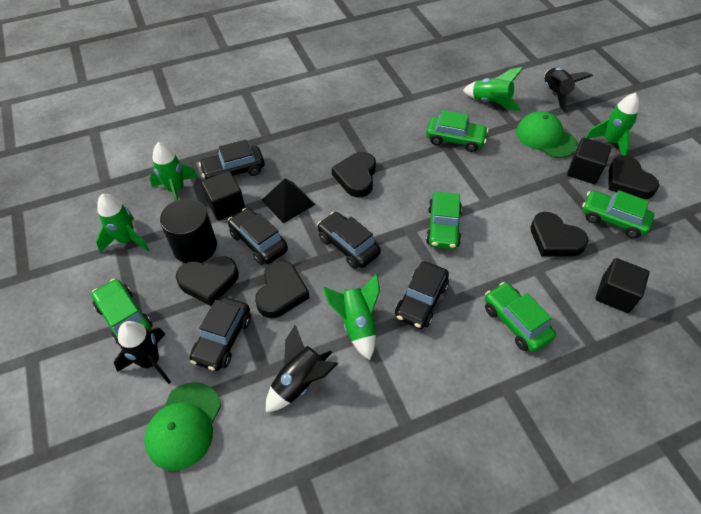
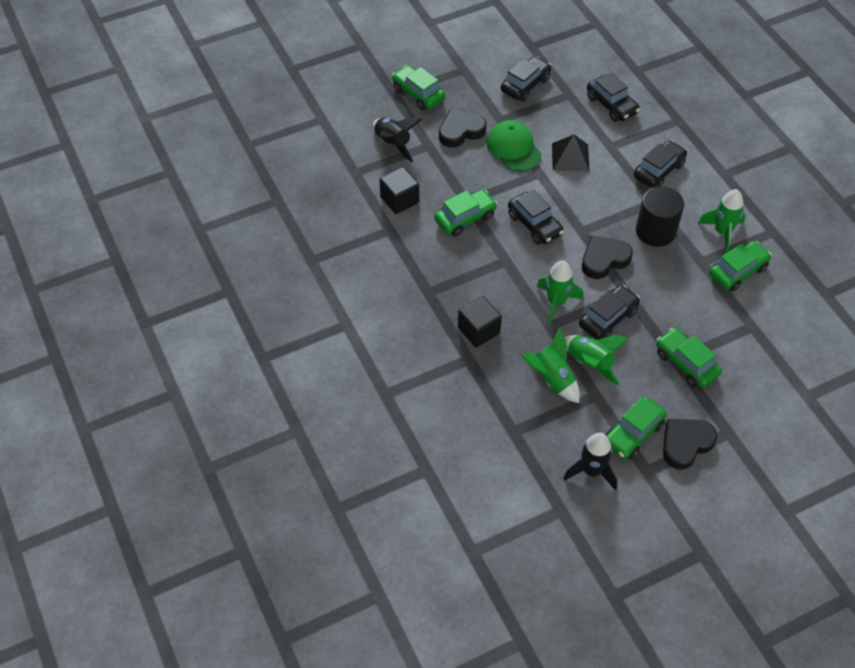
black cube: [201,171,245,220] [567,137,611,184] [595,258,650,313] = 3 -> [380,167,419,214] [458,296,502,348] = 2
black heart: [176,256,239,306] [255,261,310,318] [332,152,376,197] [530,212,588,256] [609,155,659,199] = 5 -> [439,109,486,148] [582,236,633,279] [663,419,718,470] = 3
black rocket: [114,321,171,384] [266,325,338,412] [545,68,593,112] = 3 -> [373,116,422,162] [563,433,617,490] = 2
green cap: [144,382,221,471] [516,111,577,158] = 2 -> [487,120,542,172] = 1
green rocket: [96,194,150,253] [150,142,198,201] [322,273,380,360] [463,67,523,111] [585,93,639,155] = 5 -> [521,328,580,403] [537,261,583,324] [565,335,629,385] [698,189,745,253] = 4

